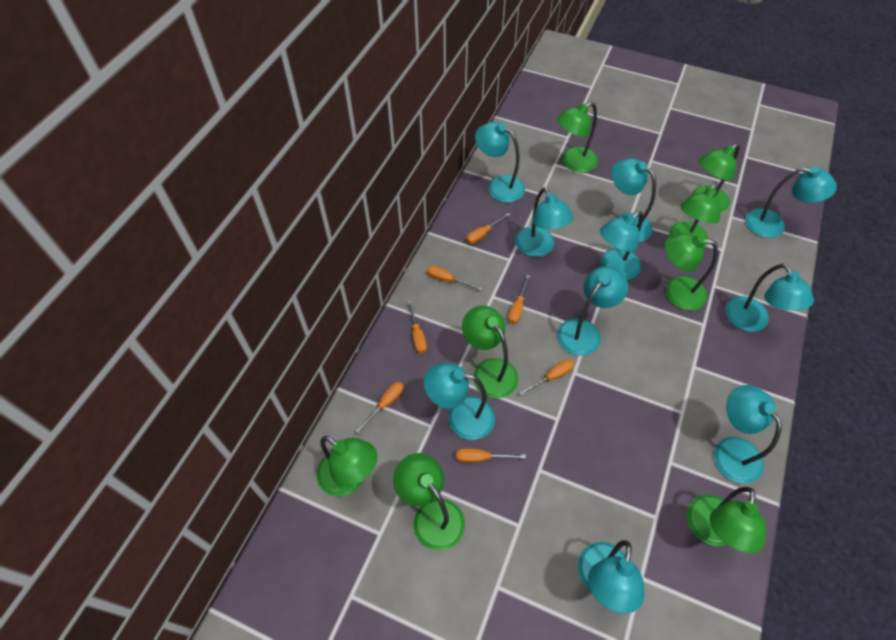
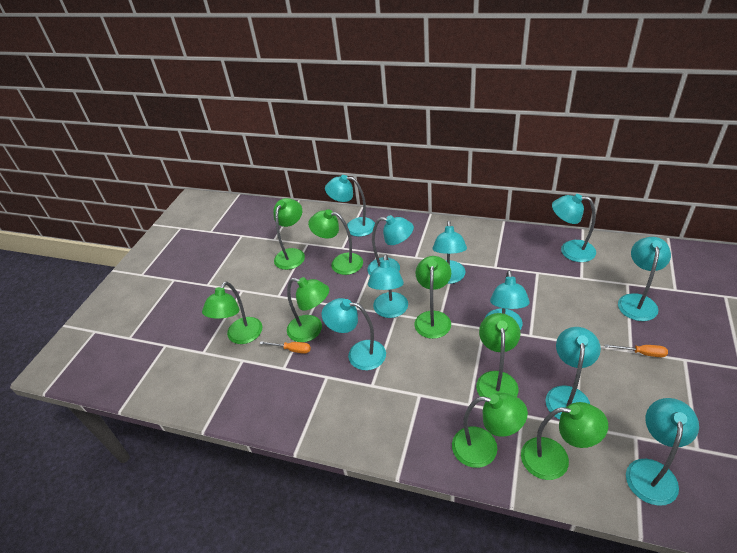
orange screwdriver: [355,382,404,433] [407,301,427,354] [427,266,482,291] [456,448,526,463] [466,213,510,244] [508,275,530,324] [519,359,574,396] = 7 -> [260,341,311,354] [604,344,668,357] = 2

